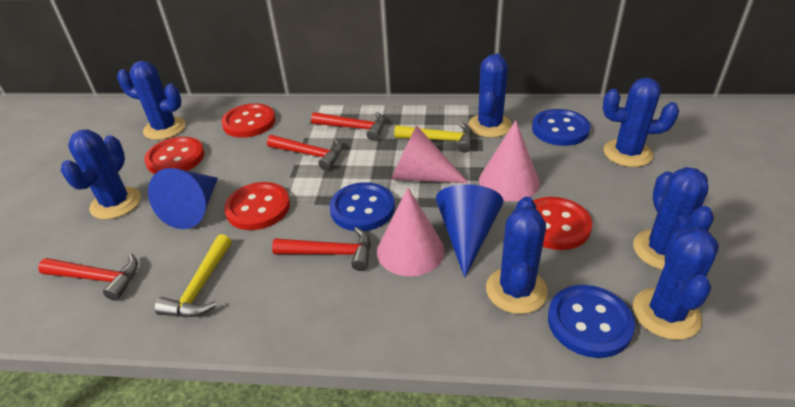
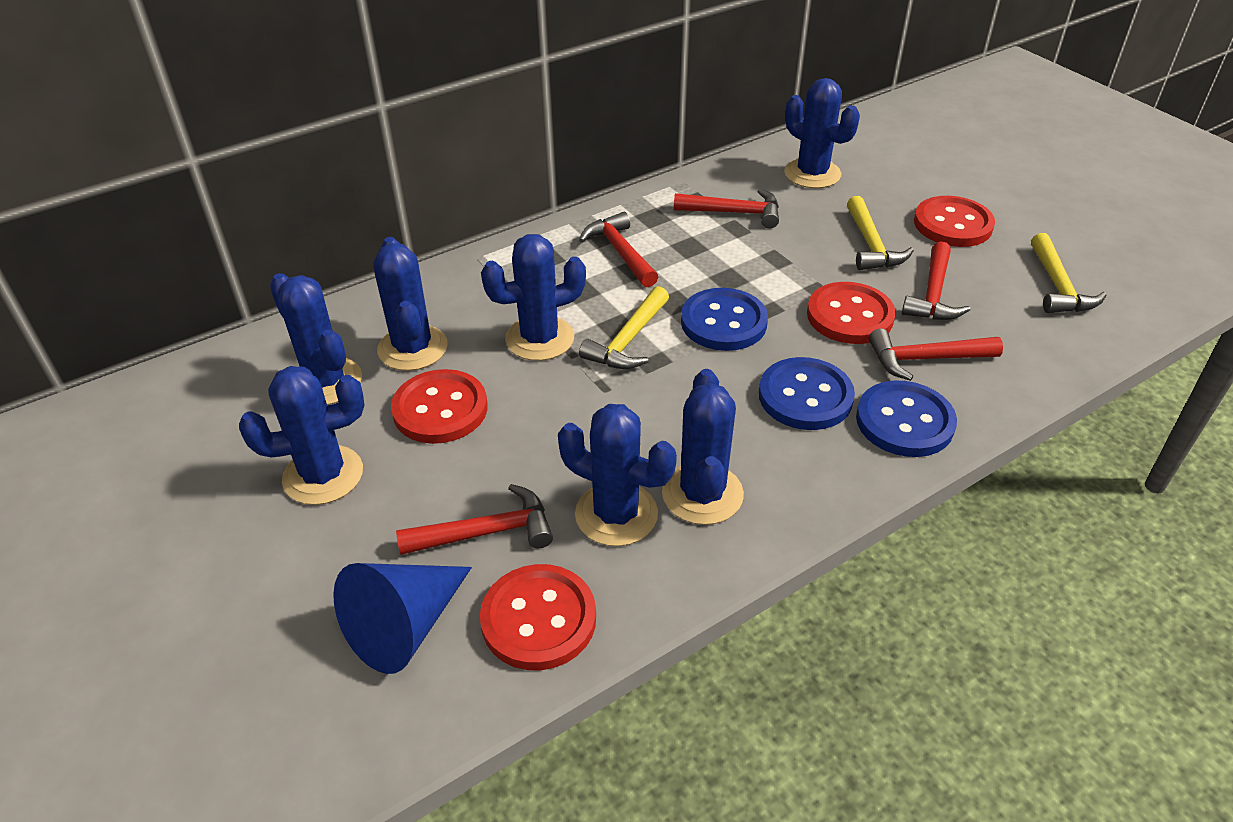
blue cone: [148,168,218,229] [436,184,504,278] = 2 -> [333,563,472,674] = 1
pink cone: [377,188,445,276] [391,125,468,183] [479,120,540,201] = 3 -> none = 0
red hammer: [38,253,138,301] [267,135,343,171] [272,227,371,271] [311,112,385,141] = 4 -> [396,484,553,555] [579,212,658,287] [674,189,779,228] [869,329,1003,381] [902,241,970,320] = 5
yellow hammer: [154,234,232,317] [394,122,473,153] = 2 -> [579,286,669,369] [847,196,914,270] [1031,233,1107,313] = 3

